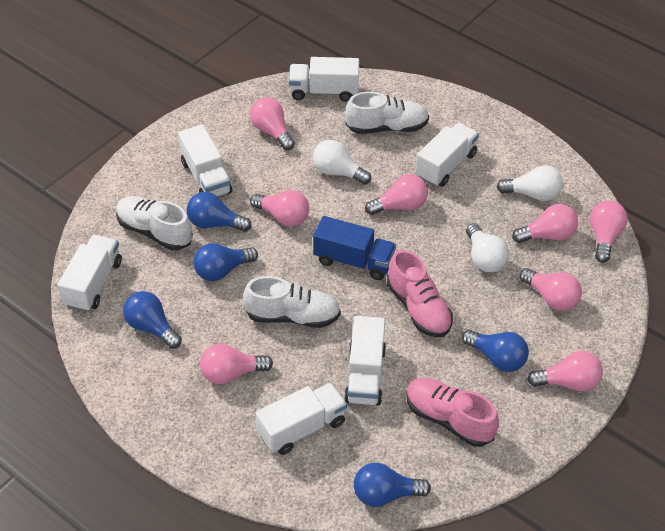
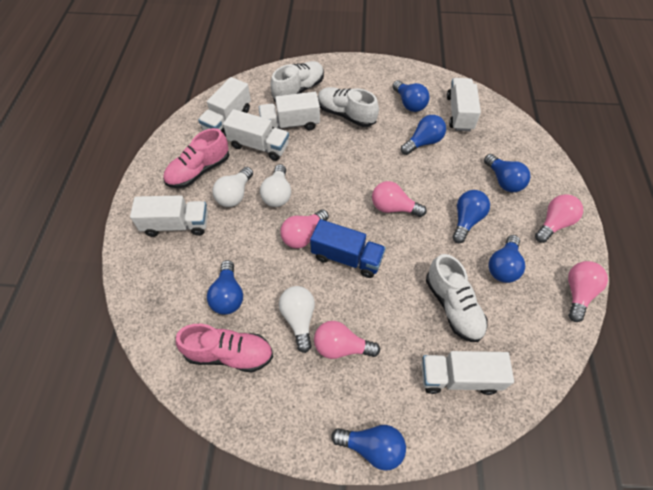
blue light bulb: [123,291,182,349] [187,192,252,232] [193,243,258,281] [354,463,431,507] [462,330,529,372] = 5 -> [207,260,243,315] [331,425,406,471] [392,80,430,112] [401,115,446,155] [452,190,490,243] [484,154,531,192] [488,235,525,283] = 7
pink light bulb: [200,344,273,384] [250,98,295,150] [250,190,309,227] [365,174,428,215] [512,204,578,243] [520,268,582,311] [527,351,603,392] [590,200,628,263] = 8 -> [280,209,329,249] [314,321,380,359] [372,181,427,217] [535,194,583,243] [568,261,608,322] = 5

